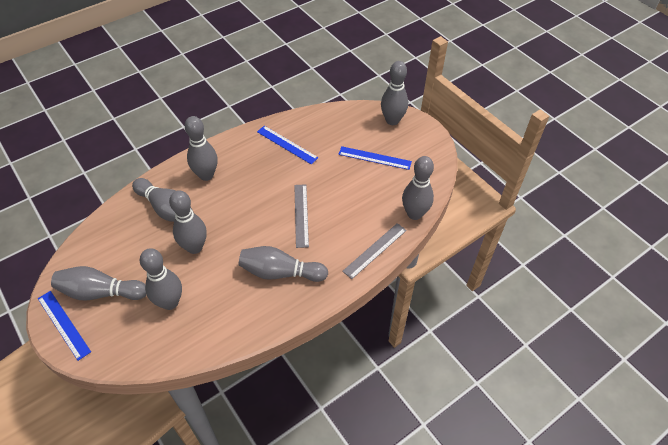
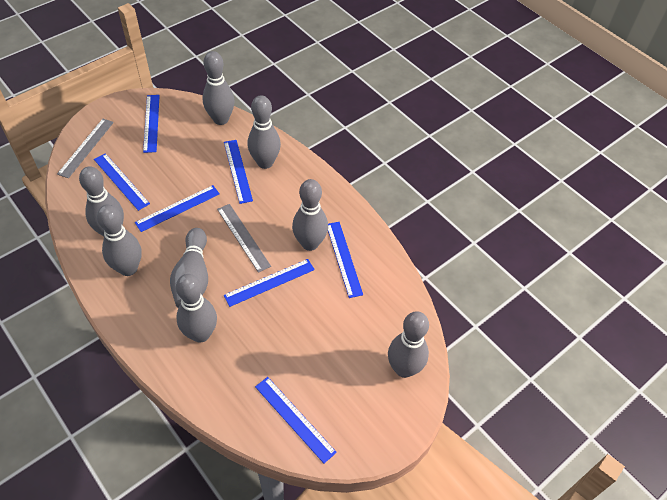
blue ruler: [38,291,91,361] [257,126,318,165] [338,146,412,170] = 3 -> [94,153,150,211] [135,185,220,232] [143,95,160,153] [224,140,253,204] [224,259,315,307] [255,377,337,463] [328,222,363,298] = 7

